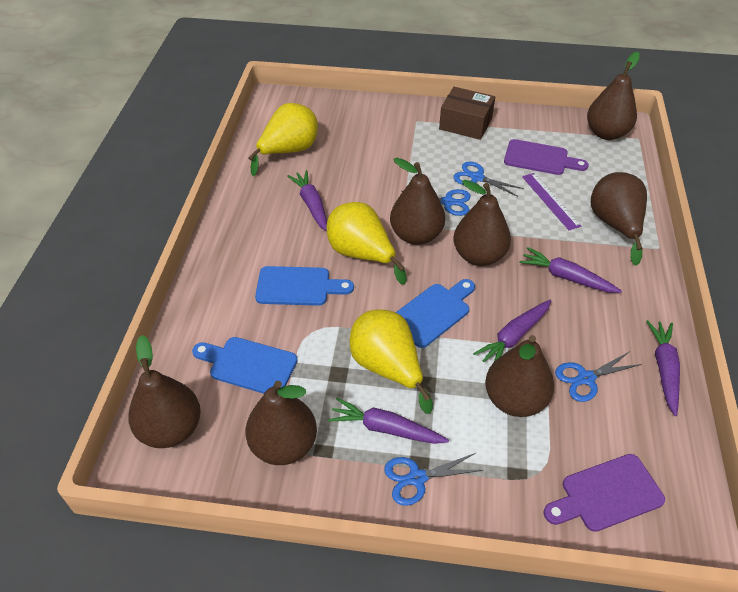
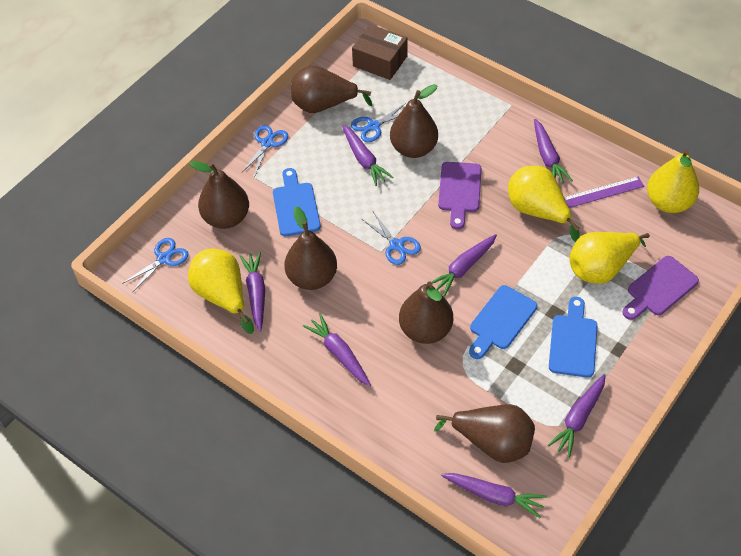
brown pear: [128,335,201,448] [246,381,317,465] [390,158,445,245] [453,180,511,266] [485,335,554,417] [587,52,640,140] [591,172,647,266] = 7 -> [189,161,249,229] [284,206,337,290] [291,65,372,113] [390,84,438,158] [399,282,453,344] [434,404,535,463] = 6
purple carrot: [287,170,327,232] [328,398,449,444] [473,300,551,362] [519,247,622,293] [646,320,680,416] = 5 -> [239,252,265,331] [303,314,371,386] [342,125,393,186] [432,234,497,297] [441,473,546,518] [534,119,573,183] [548,374,605,457] = 7
yellow pear: [248,103,318,176] [326,202,407,285] [350,309,433,414] = 3 -> [188,249,254,334] [508,166,580,242] [569,232,650,284] [647,149,699,213] = 4

